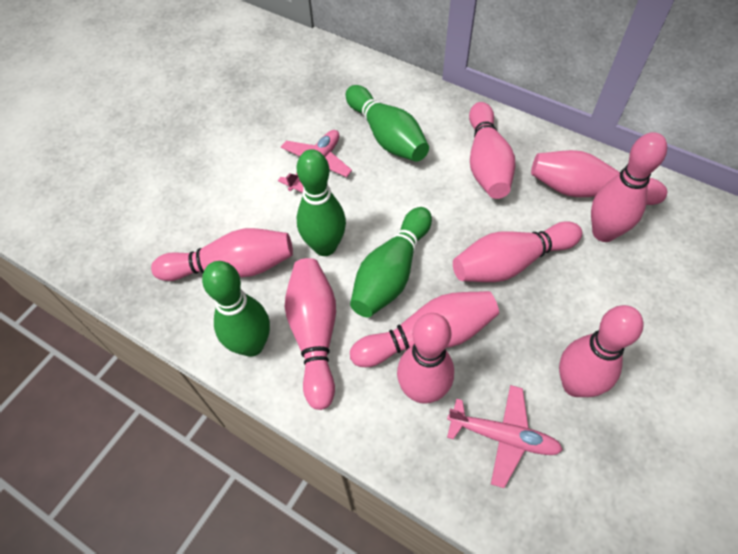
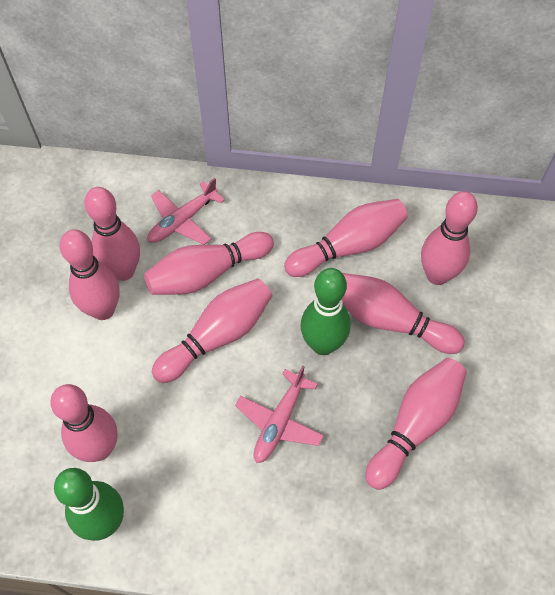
green bowling pin: [202,261,270,357] [297,149,346,256] [346,85,429,162] [350,207,432,317] = 4 -> [54,468,124,541] [300,268,351,355] = 2

